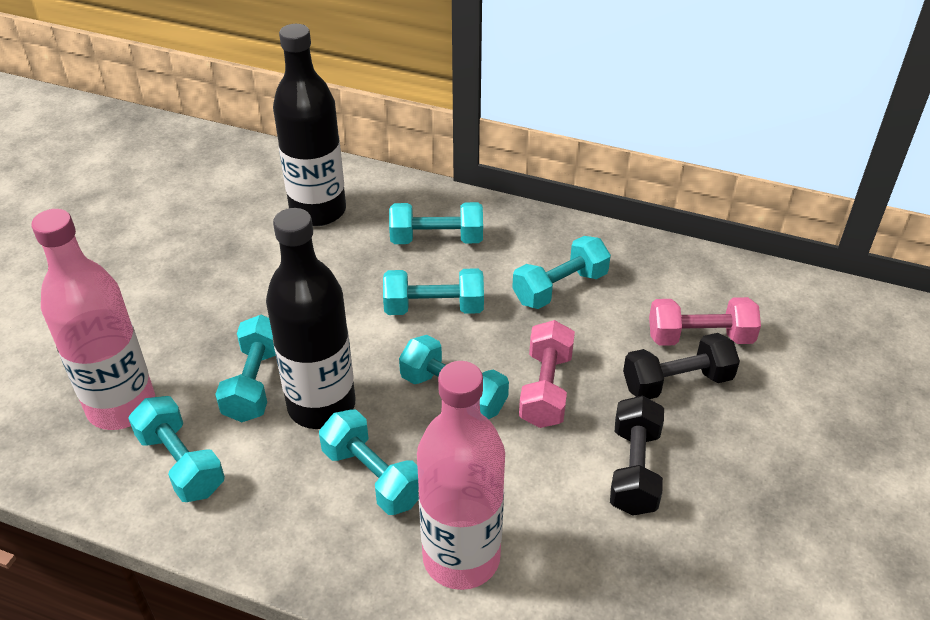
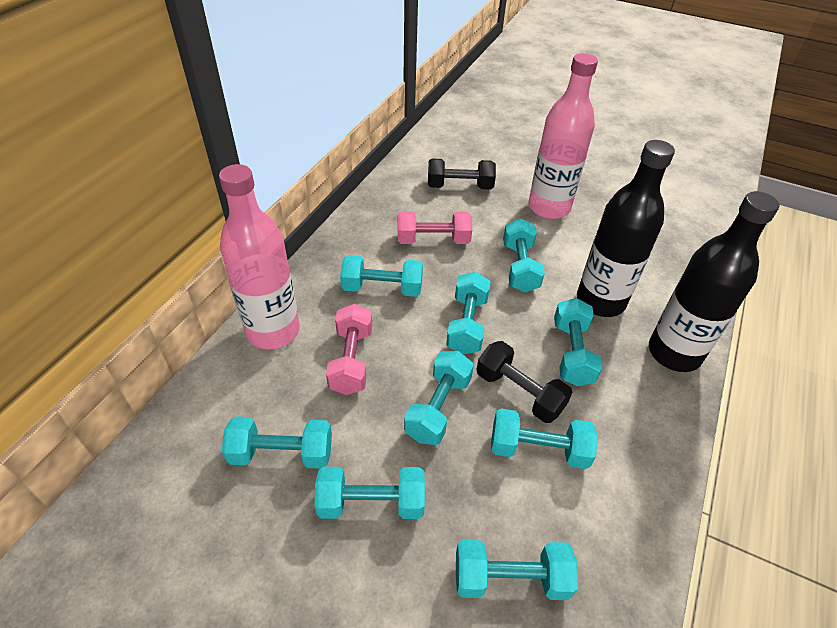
turquoise dumbbell: [128,396,225,502] [215,315,276,422] [319,409,419,515] [383,268,484,315] [389,202,483,244] [399,335,509,419] [512,236,611,309] = 7 -> [222,416,332,469] [314,467,425,519] [340,255,423,297] [404,351,474,445] [446,272,491,355] [456,540,578,600] [491,409,598,469] [503,219,545,292] [554,298,602,386] = 9

